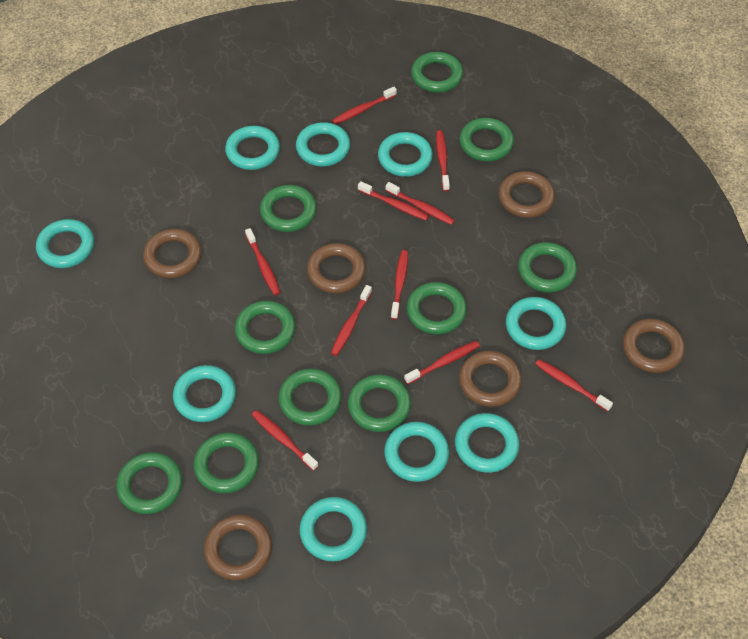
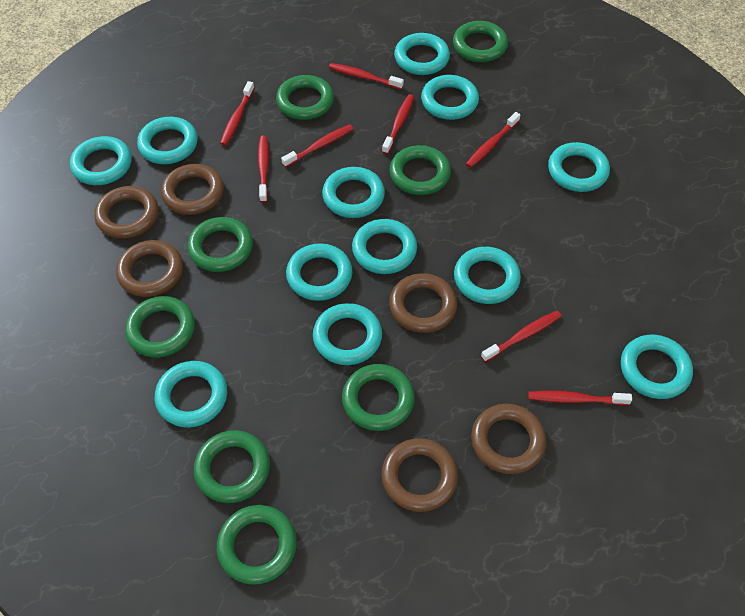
green ring: [116,452,183,514] [194,433,259,493] [235,301,296,354] [260,185,317,232] [279,369,342,426] [348,375,411,432] [407,282,467,334] [411,52,463,92] [459,118,514,162] [518,242,577,292] = 10 -> [125,296,195,358] [187,217,253,272] [194,430,270,503] [217,505,297,585] [276,75,334,120] [342,364,415,431] [389,145,451,195] [453,21,508,62] = 8
red toothbrush: [245,228,280,295] [252,410,318,471] [331,285,372,356] [332,87,397,125] [358,181,429,220] [385,182,455,225] [391,250,408,320] [404,341,480,384] [436,130,450,191] [535,359,613,411] = 10 -> [220,81,254,146] [258,135,269,203] [281,125,353,167] [329,63,404,89] [382,94,414,154] [466,112,520,168] [481,311,562,362] [528,391,632,405] = 8
turquoise ring: [36,219,94,268] [173,365,236,422] [225,126,280,170] [296,122,350,166] [299,497,367,561] [378,132,433,177] [384,422,449,482] [455,413,520,473] [506,297,566,350] = 9 -> [70,136,132,185] [137,117,198,164] [155,361,227,428] [286,243,353,301] [313,303,382,365] [322,167,385,218] [352,219,417,274] [394,33,450,75] [421,75,479,120] [454,247,521,304] [548,142,610,192] [621,335,693,399] = 12

